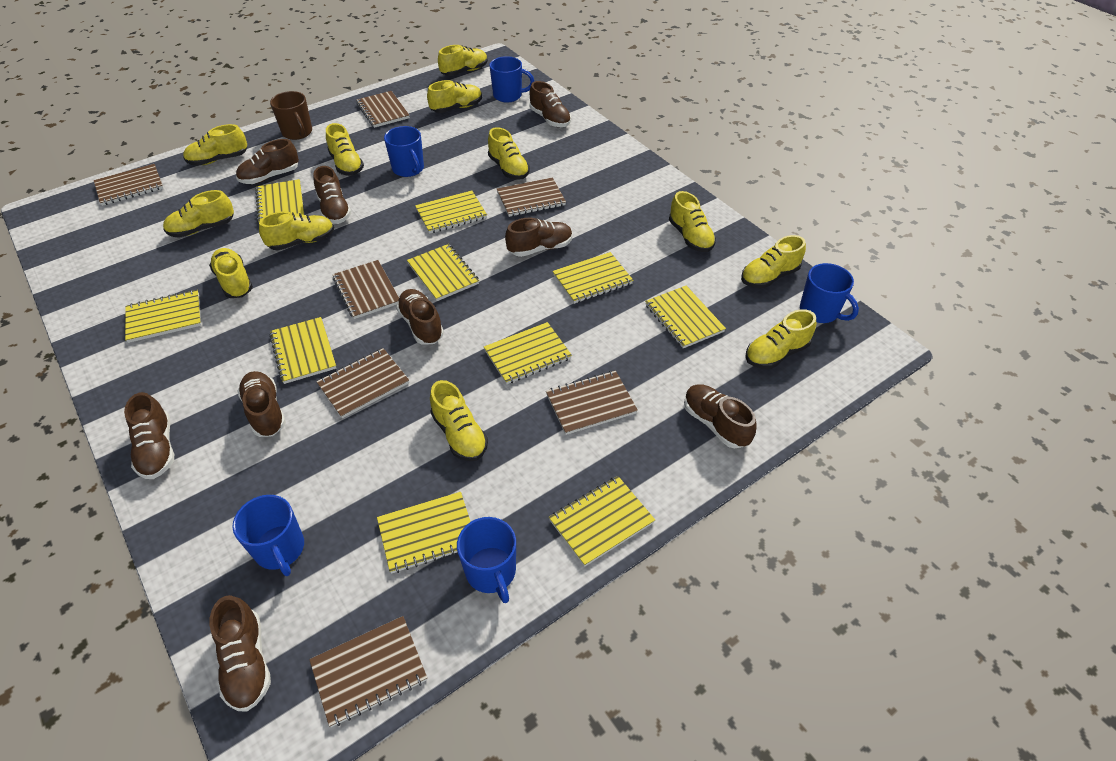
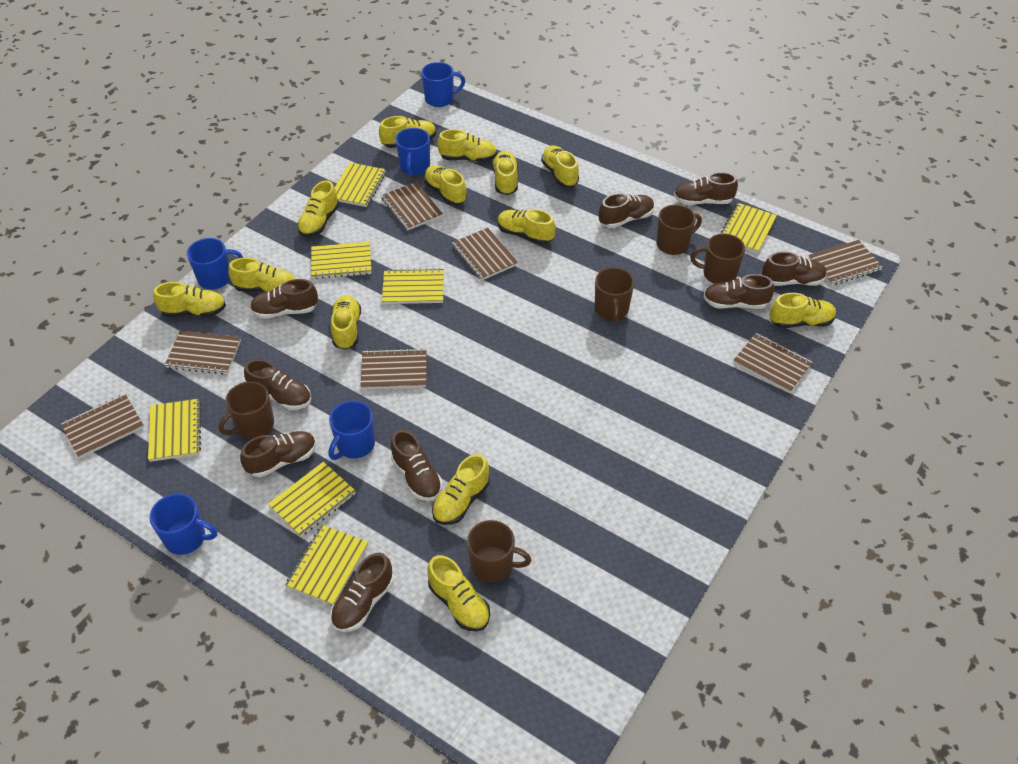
brown mug: [270,91,312,140] = 1 -> [219,381,274,439] [467,520,531,582] [595,267,634,323] [657,205,702,255] [690,234,745,284] = 5
yellow notebook: [125,290,201,343] [255,179,304,222] [269,317,336,384] [377,492,471,574] [407,244,479,301] [415,191,487,234] [484,322,572,384] [549,476,655,567] [553,252,633,304] [645,285,726,348] = 10 -> [148,399,201,462] [268,462,356,537] [285,525,368,605] [311,242,371,279] [335,162,386,207] [382,268,444,304] [720,203,777,253] = 7
yellow shoe: [163,190,234,238] [183,124,247,166] [209,248,253,298] [259,211,334,251] [326,123,364,176] [427,80,482,113] [430,380,488,461] [438,45,488,76] [488,127,530,180] [669,191,716,252] [741,235,806,288] [745,309,816,369] = 12 -> [153,282,226,317] [228,258,295,292] [297,180,339,237] [331,295,361,350] [379,116,436,148] [424,165,467,205] [427,555,490,631] [432,454,490,525] [437,129,497,162] [492,151,518,195] [497,209,556,244] [541,145,579,187] [770,293,836,328] = 13

